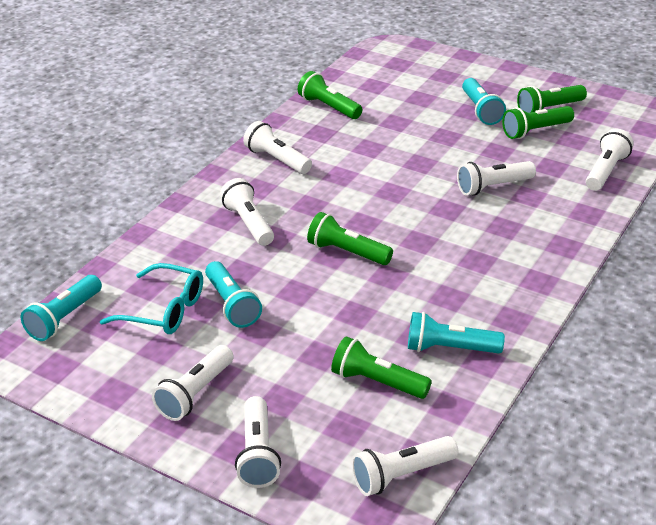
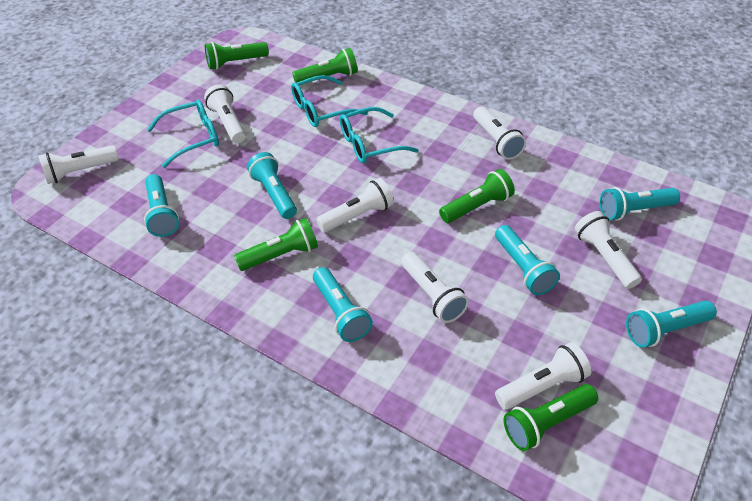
turquoise flashlight: [21,275,102,341] [205,261,262,328] [408,312,505,353] [462,78,506,125] = 4 -> [144,174,179,237] [247,152,297,219] [313,267,373,342] [495,225,560,295] [600,187,680,221] [626,301,717,348] = 6
turquoise glasses: [100,263,203,334] = 1 -> [147,100,219,168] [291,75,368,127] [340,107,418,163] = 3

